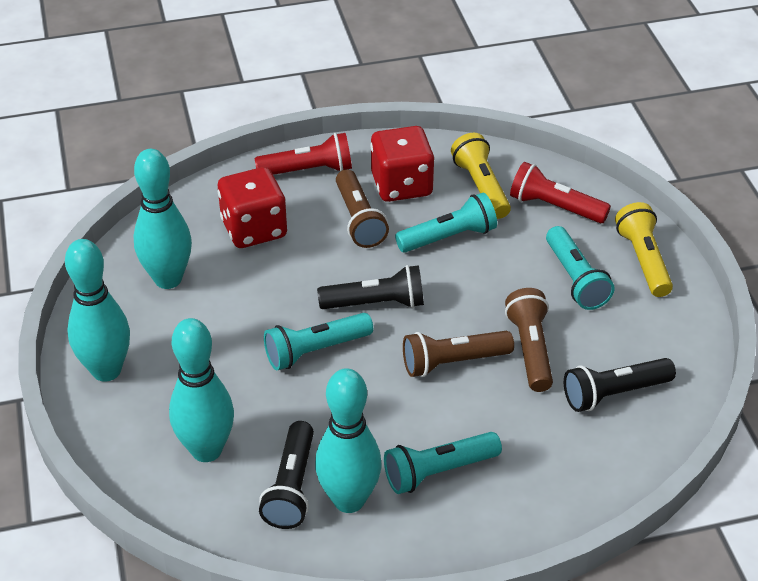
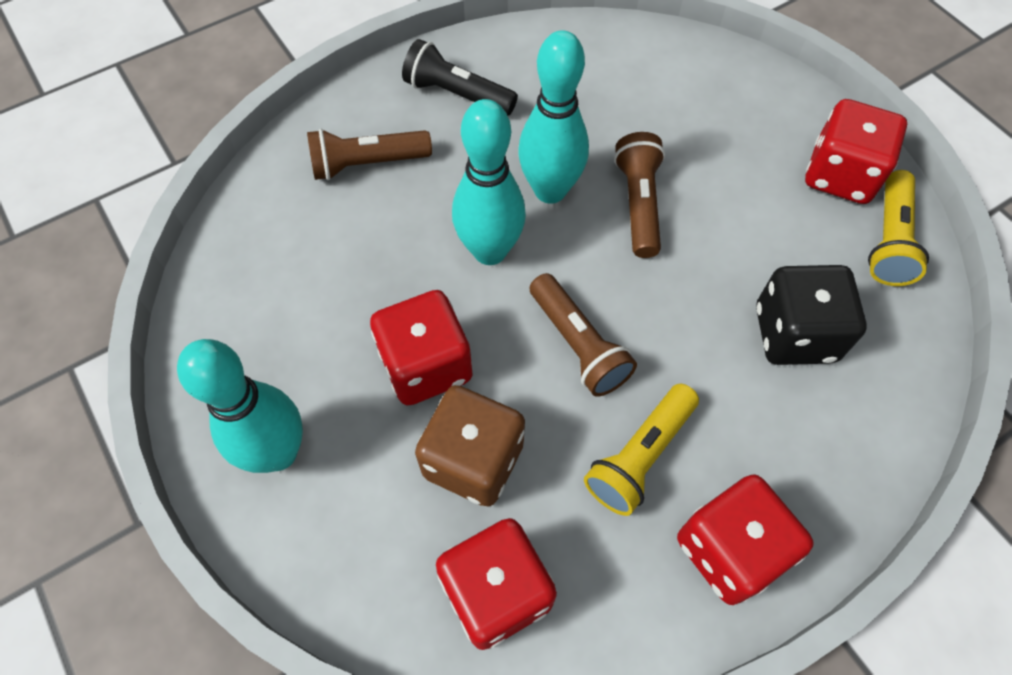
black dice: none = 0 -> [756,265,867,365] = 1
black flashlight: [259,421,314,529] [317,265,424,309] [564,358,676,412] = 3 -> [402,39,518,116] = 1
brown dice: none = 0 -> [415,385,525,506] = 1
red dice: [218,167,287,248] [370,126,435,202] = 2 -> [370,290,473,406] [436,518,557,650] [677,475,814,605] [805,99,907,204] = 4
red flashlight: [254,133,352,175] [510,162,611,223] = 2 -> none = 0
turquoise bowling pin: [65,239,130,382] [134,149,192,289] [169,318,234,462] [315,368,382,513] = 4 -> [177,339,303,473] [452,99,526,265] [518,30,589,203] = 3
turquoise flashlight: [264,313,373,370] [384,432,502,494] [395,193,497,253] [546,226,615,310] = 4 -> none = 0

